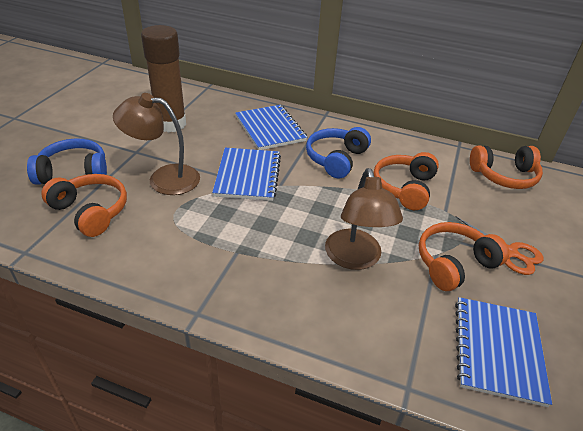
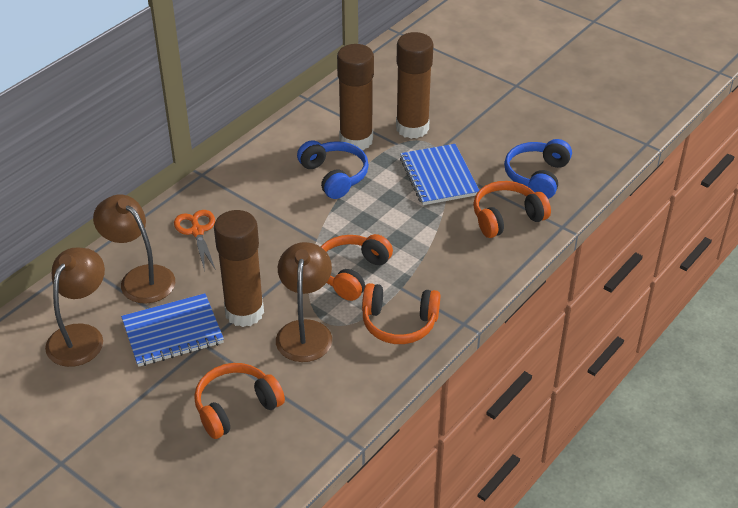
blue notebook: [212,148,281,201] [235,105,307,150] [455,297,552,407] = 3 -> [121,293,224,367] [400,144,479,205] = 2
brown glue stick: [141,25,186,133] = 1 -> [214,210,264,327] [337,44,374,150] [396,32,434,139] = 3
brown lamp: [113,93,200,195] [325,168,403,270] = 2 -> [45,248,105,367] [93,195,175,304] [276,242,332,362] = 3

